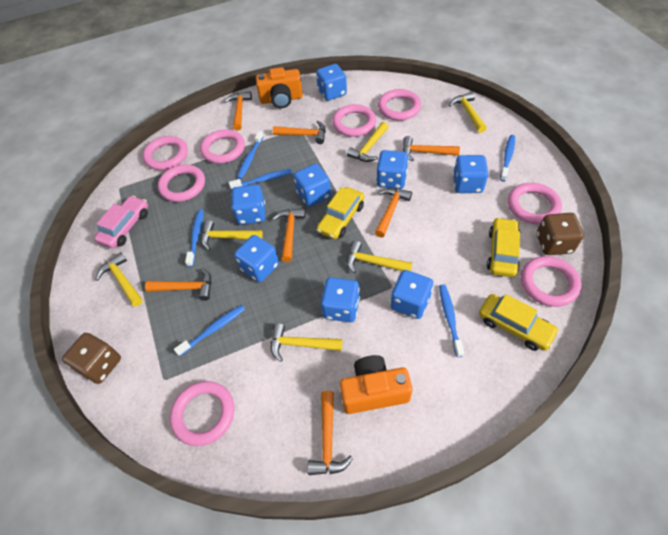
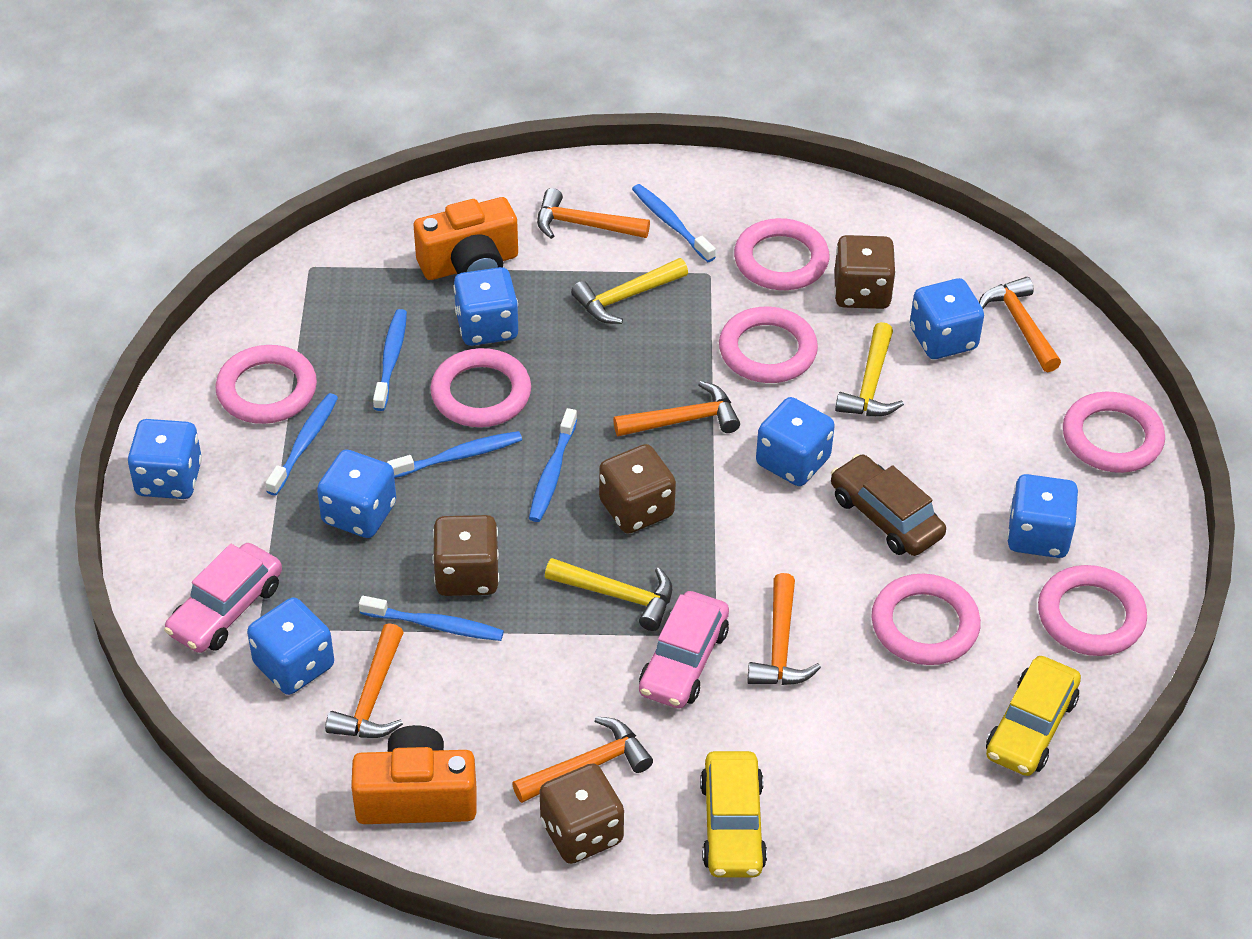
blue dice: [231,185,265,225] [234,235,279,282] [293,164,331,207] [316,64,347,101] [321,277,360,322] [376,150,409,189] [391,270,433,319] [453,155,488,193] = 8 -> [128,419,202,499] [247,598,334,695] [317,449,396,538] [453,267,518,346] [756,397,835,486] [910,278,984,359] [1007,474,1079,558] = 7
brown car: none = 0 -> [831,454,946,556] = 1
brown dice: [62,333,121,384] [537,213,584,255] = 2 -> [433,515,499,596] [540,763,624,864] [599,444,676,534] [834,235,896,309] = 4
orange hammer: [145,268,211,301] [224,91,252,130] [272,208,306,262] [273,121,326,144] [308,391,353,475] [375,188,412,237] [403,136,460,161] = 7 -> [325,623,404,738] [512,716,653,803] [537,188,650,239] [613,381,740,436] [747,573,821,685] [979,277,1061,372] = 6
pink car: [94,196,148,248] = 1 -> [164,543,282,653] [639,591,729,708] = 2
pink ring: [143,136,188,170] [158,165,205,202] [170,381,234,446] [200,129,245,164] [332,104,376,137] [378,89,421,121] [508,183,562,224] [521,256,582,307] = 8 -> [215,345,317,424] [430,348,531,427] [719,307,818,383] [734,218,829,290] [871,574,981,665] [1038,565,1147,656] [1063,392,1165,473] = 7
yellow car: [317,187,364,239] [479,294,559,351] [487,217,521,277] = 3 -> [700,751,767,877] [986,656,1081,776] = 2
yellow hammer: [96,252,143,306] [201,220,263,250] [271,323,342,362] [347,122,389,162] [347,240,412,273] [449,92,487,133] = 6 -> [545,558,672,631] [571,258,688,324] [835,322,904,416] = 3

